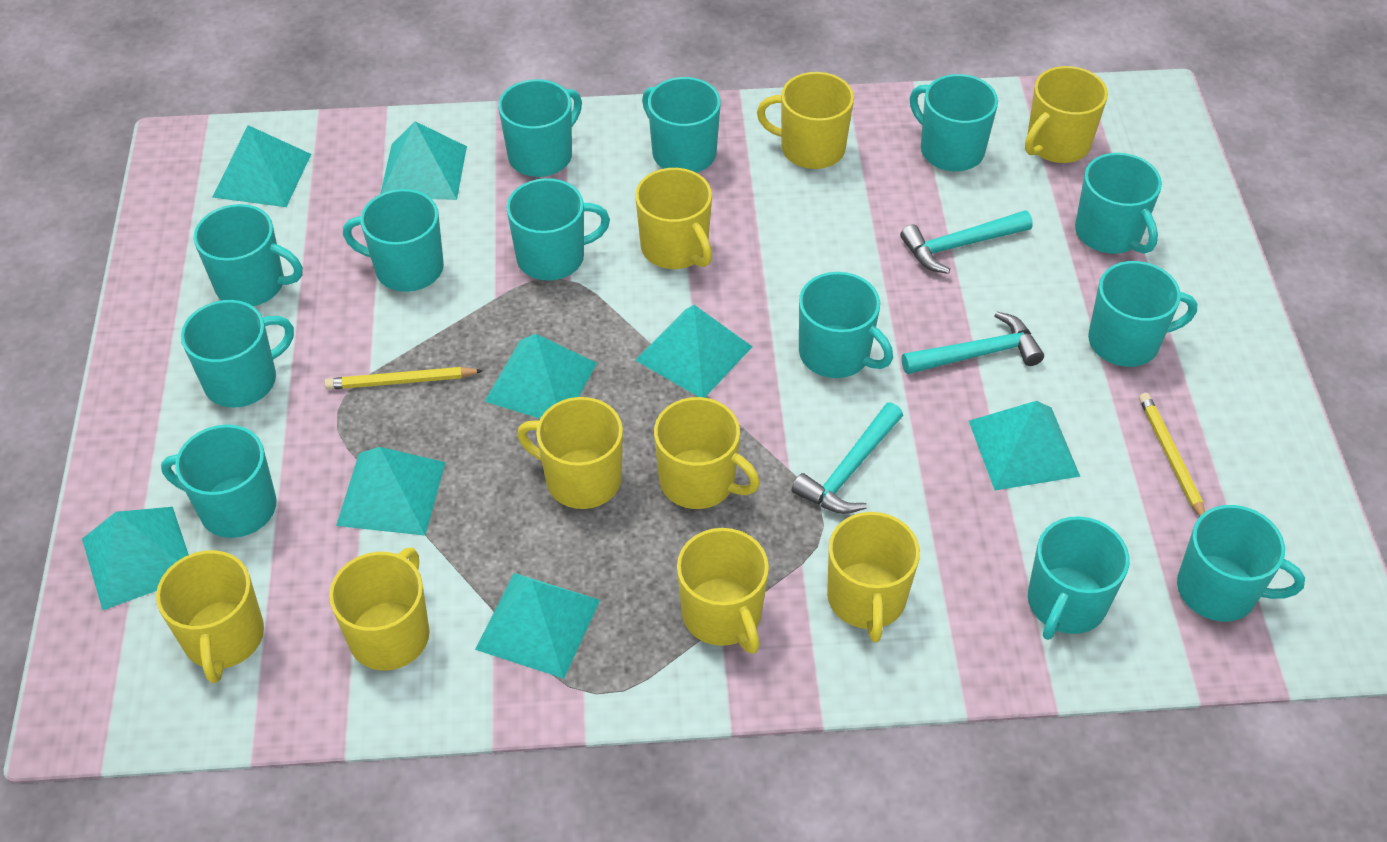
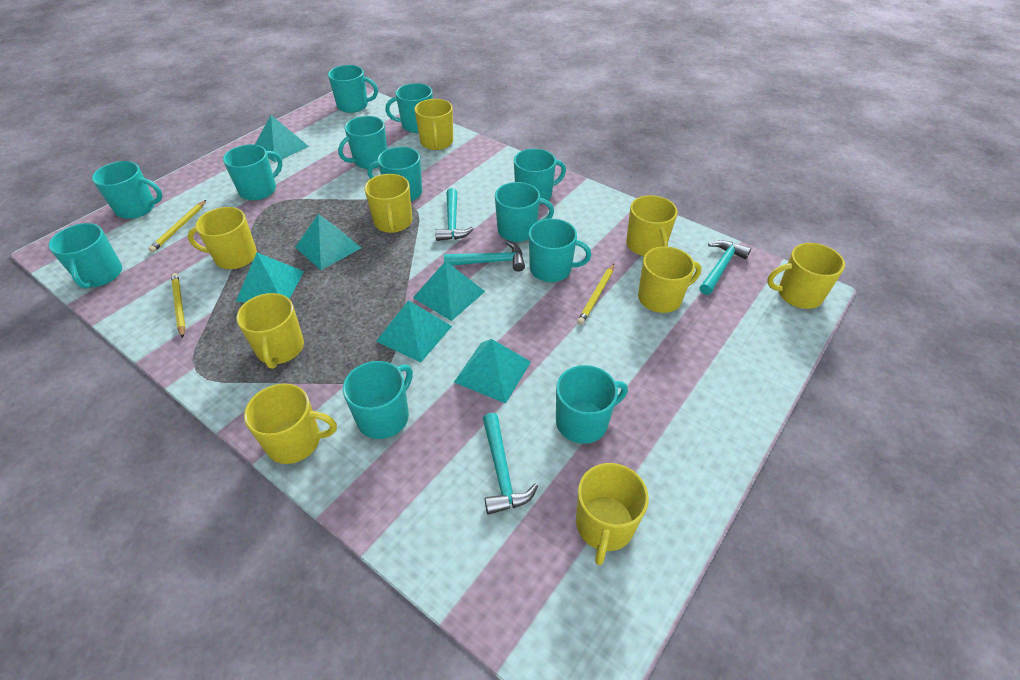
turquoise hammer: [792,403,903,514] [900,210,1033,274] [902,311,1044,374] = 3 -> [435,188,474,241] [444,241,525,272] [483,413,538,515] [699,240,751,295] = 4
turquoise mug: [161,425,277,538] [181,300,294,408] [194,204,303,306] [343,189,444,292] [498,79,582,177] [506,178,610,281] [642,77,721,173] [799,272,893,378] [910,74,998,171] [1028,516,1130,640] [1075,153,1162,254] [1088,261,1197,367] [1177,505,1305,622] = 13 -> [49,223,122,289] [92,161,163,219] [223,144,282,201] [328,65,378,113] [338,116,387,169] [343,361,413,439] [367,147,422,201] [385,83,433,133] [495,182,554,242] [514,149,566,205] [529,219,591,282] [556,365,628,444] = 12
turquoise pyramid: [82,507,189,610] [212,125,311,207] [336,447,446,536] [380,121,467,200] [475,573,600,679] [484,334,597,418] [635,305,753,398] [969,401,1080,490] = 8 -> [236,253,304,302] [255,115,309,162] [295,214,361,270] [376,300,452,362] [413,261,485,321] [454,339,531,404] = 6
yellow pencil: [324,367,483,390] [1139,393,1205,517] = 2 -> [148,200,206,252] [171,273,186,338] [577,264,614,325] = 3

